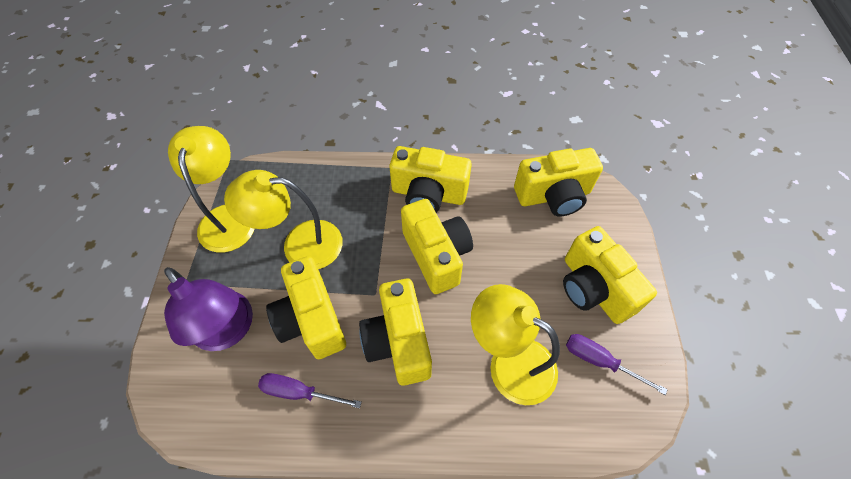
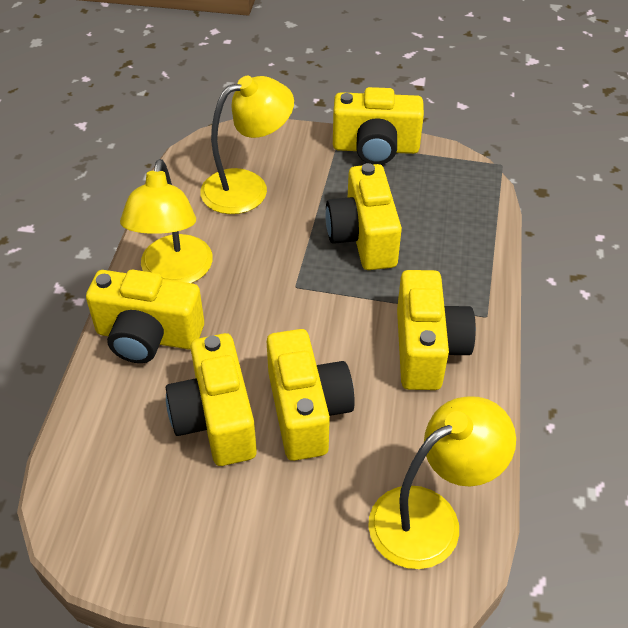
purple lamp: [164,267,253,351] = 1 -> none = 0
purple screwdriver: [258,373,362,408] [566,334,668,395] = 2 -> none = 0

